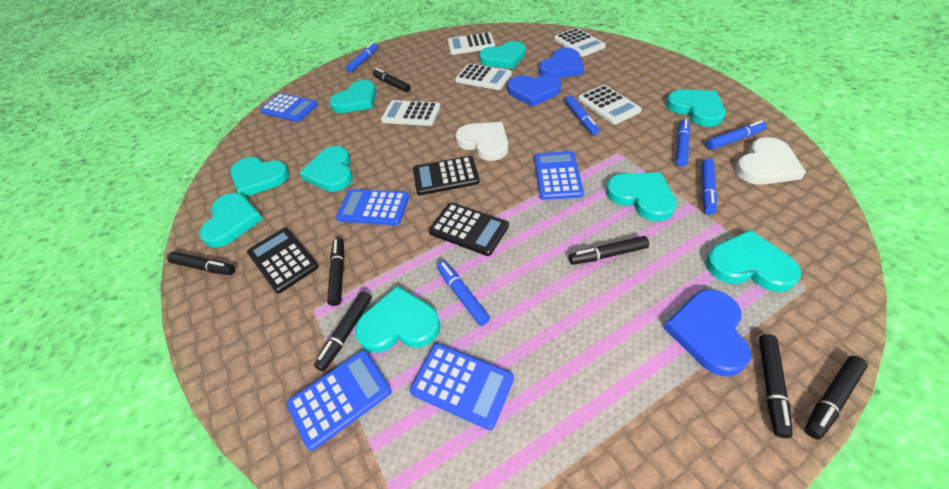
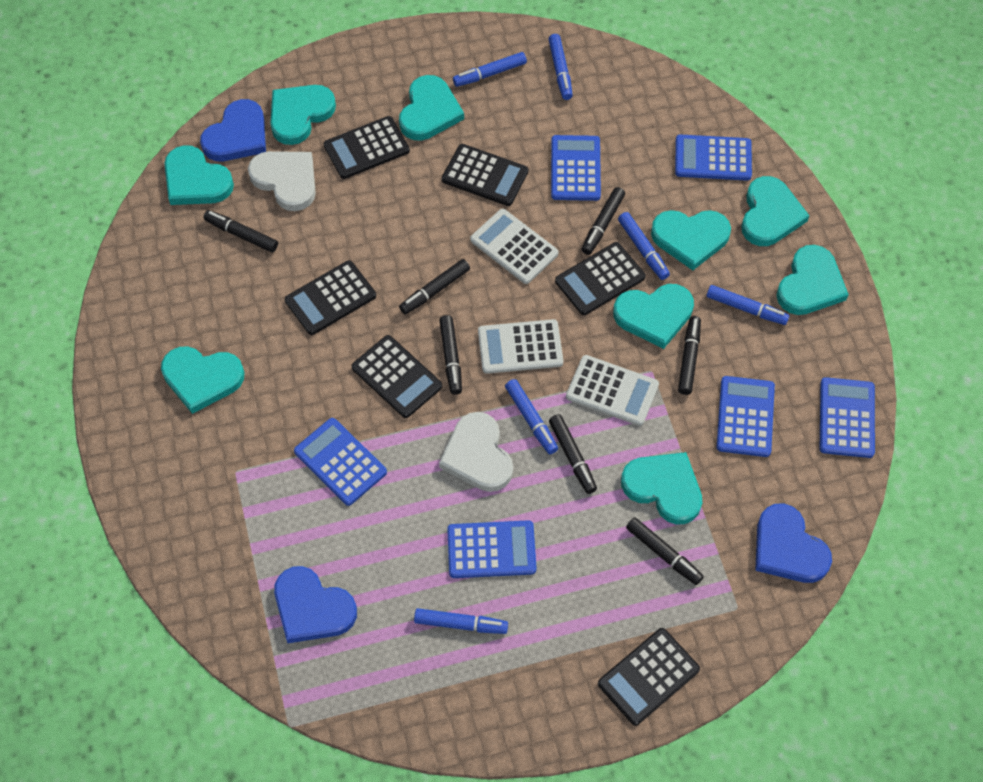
black calculator: [247,228,319,293] [413,156,480,195] [429,202,509,256] = 3 -> [285,260,376,335] [323,116,410,179] [352,335,442,418] [442,144,528,206] [555,242,646,315] [598,628,700,726] = 6
blue calculator: [260,93,318,122] [286,350,392,451] [336,189,409,226] [410,343,514,430] [534,151,584,200] = 5 -> [294,418,387,506] [447,520,537,578] [551,135,601,201] [675,134,752,181] [717,376,775,457] [820,377,875,458] = 6
white calculator: [381,100,441,126] [448,32,495,55] [455,64,512,90] [554,28,606,57] [578,85,642,125] = 5 -> [470,209,559,284] [478,319,563,374] [566,355,659,426] = 3

